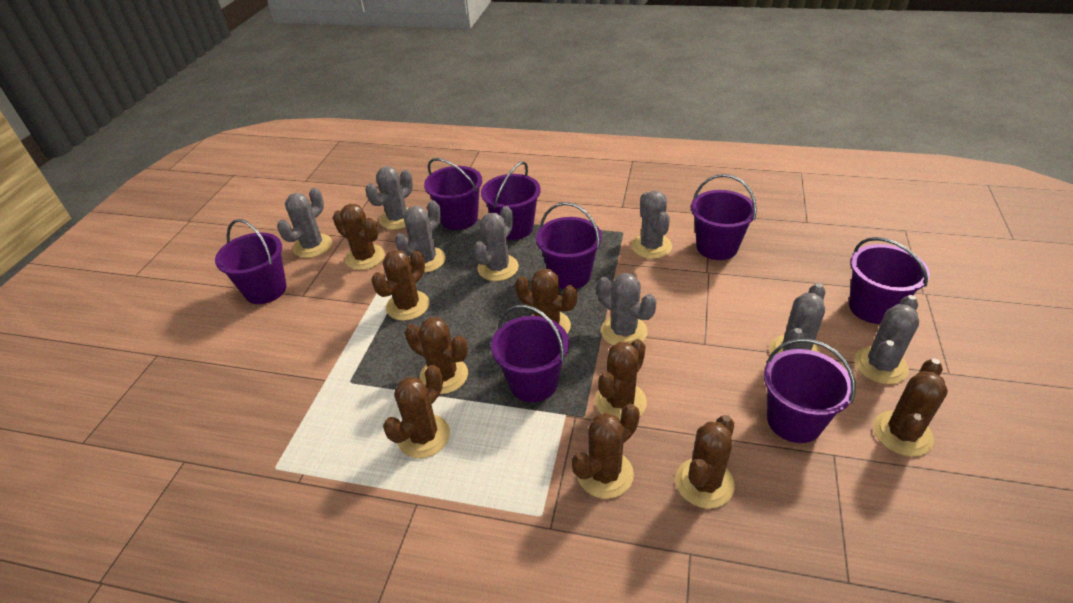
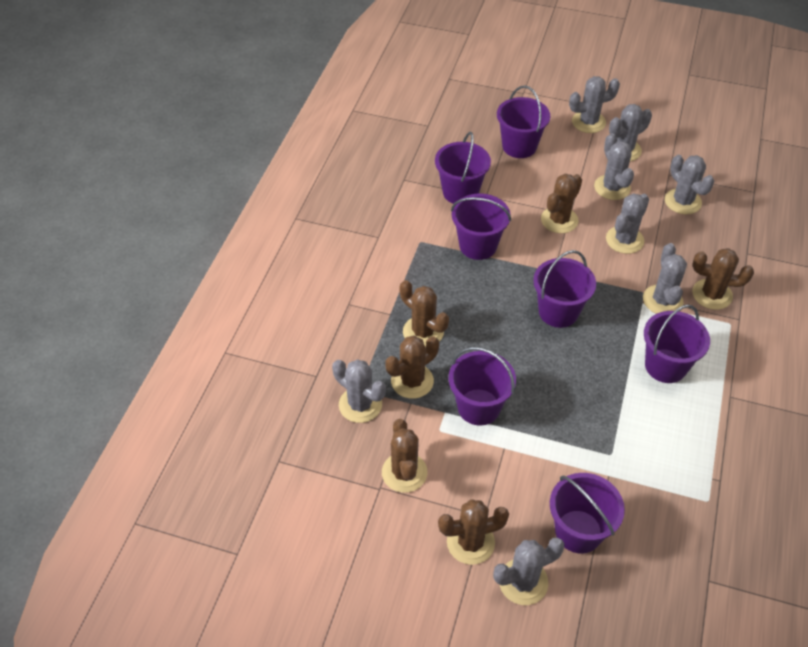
brown cactus: [333,204,385,270] [371,250,429,321] [383,365,450,458] [405,317,468,394] [515,269,577,334] [572,404,640,499] [595,339,647,420] [675,415,735,509] [873,358,948,457] = 9 -> [382,419,428,493] [385,336,439,399] [399,280,449,348] [438,499,509,565] [541,174,582,233] [692,248,754,310] = 6
purple bucket: [215,219,287,304] [424,158,482,230] [481,161,541,240] [491,305,569,402] [536,202,602,289] [691,174,757,260] [764,338,856,443] [849,237,930,324] = 8 -> [435,132,491,204] [449,347,516,426] [451,193,511,260] [497,86,550,158] [533,250,596,328] [550,473,625,554] [644,304,710,383] = 7

